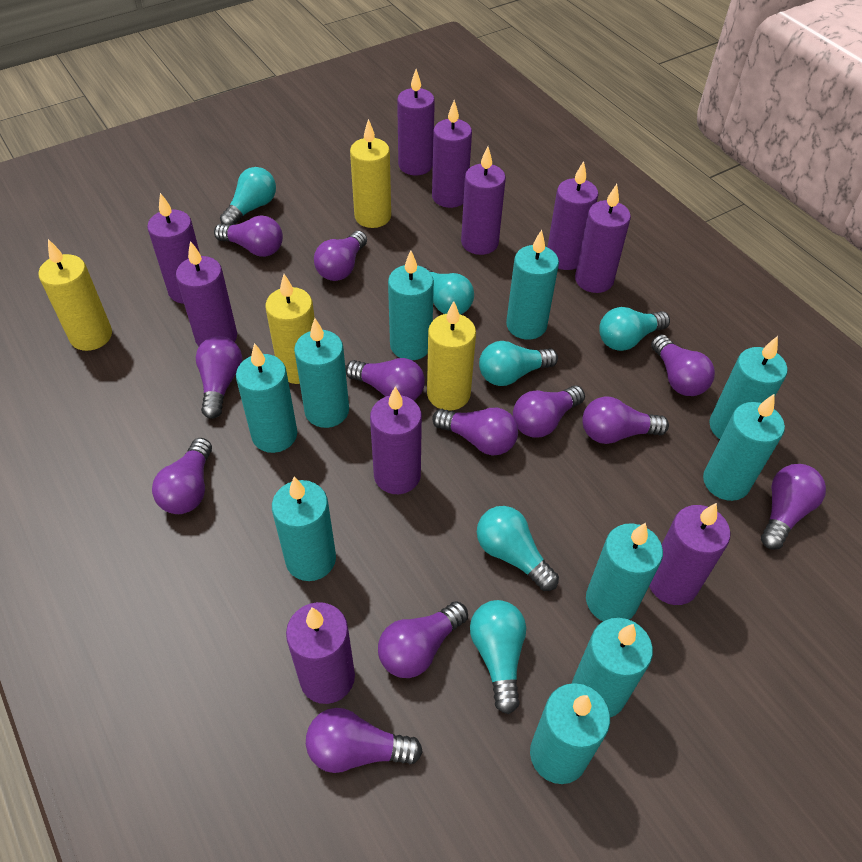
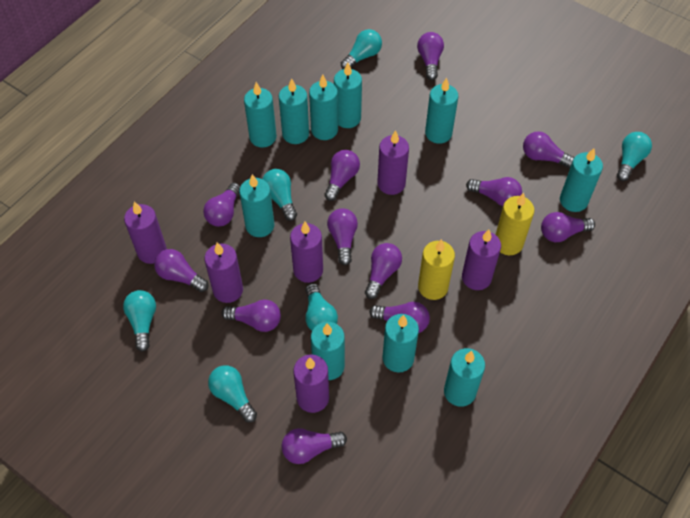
purple candle: [147,193,200,304] [176,241,237,346] [286,602,355,704] [370,387,422,494] [397,69,435,175] [432,100,472,208] [461,146,506,255] [547,161,598,270] [575,184,631,293] [649,503,730,605] = 10 -> [124,202,167,264] [204,242,243,303] [290,222,323,283] [293,355,329,413] [377,130,409,195] [462,230,501,290] = 6
yellow candle: [39,239,112,351] [265,274,315,384] [350,119,391,228] [427,301,476,411] = 4 -> [418,239,455,300] [496,193,535,255] = 2

